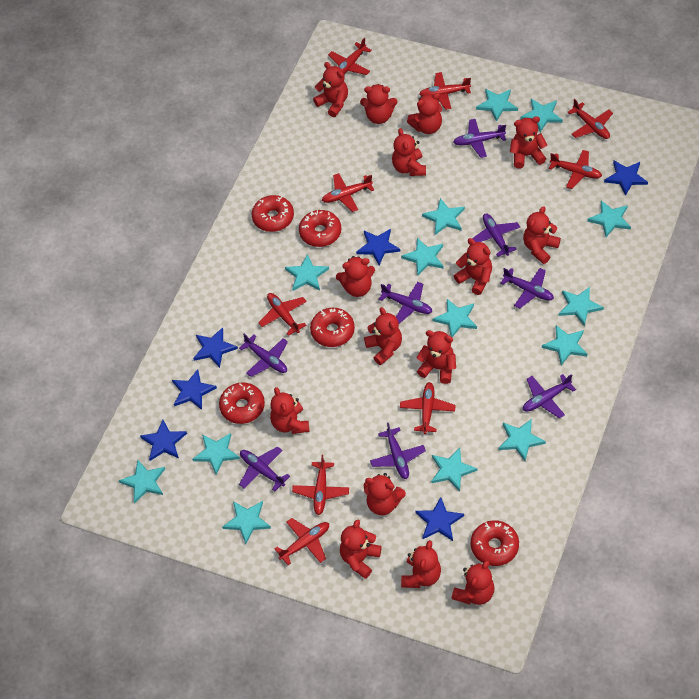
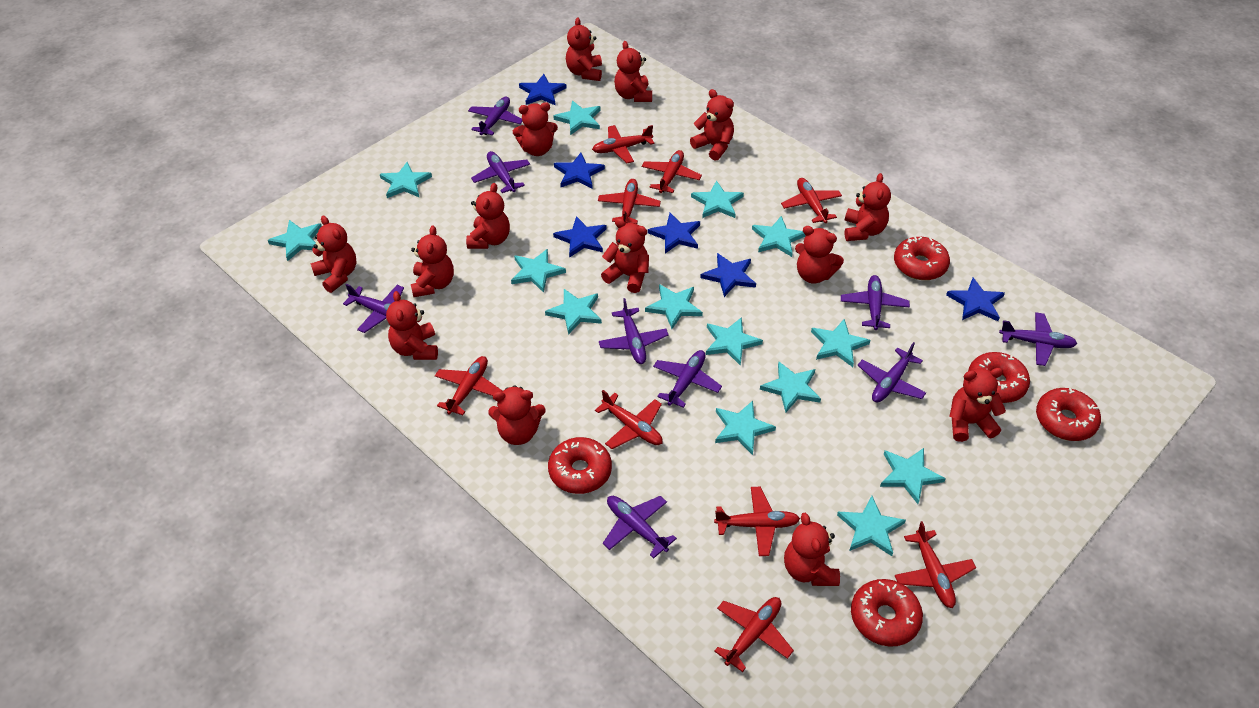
purple plane: [239,334,288,377] [239,446,290,491] [370,423,426,479] [378,282,432,324] [454,119,506,158] [472,214,520,257] [500,268,554,309] [523,374,576,418] = 8 -> [343,284,404,333] [468,97,523,135] [471,151,530,193] [599,298,669,364] [603,496,677,559] [653,350,722,408] [841,275,910,330] [858,342,926,403] [999,312,1077,366] = 9
red teddy bear: [270,387,309,434] [313,62,348,117] [336,256,375,297] [340,520,382,579] [360,84,398,124] [364,307,402,365] [364,473,406,515] [392,128,426,176] [401,540,441,588] [407,93,442,134] [416,330,456,384] [452,560,495,605] [454,238,492,295] [510,116,547,169] [523,206,561,264] = 15 -> [311,216,357,293] [386,291,438,360] [411,225,454,297] [466,183,510,249] [488,385,546,445] [513,102,558,156] [566,18,602,81] [601,218,649,293] [614,41,652,102] [690,89,734,161] [784,513,840,586] [795,226,844,283] [844,173,891,241] [949,368,1006,442] = 14

